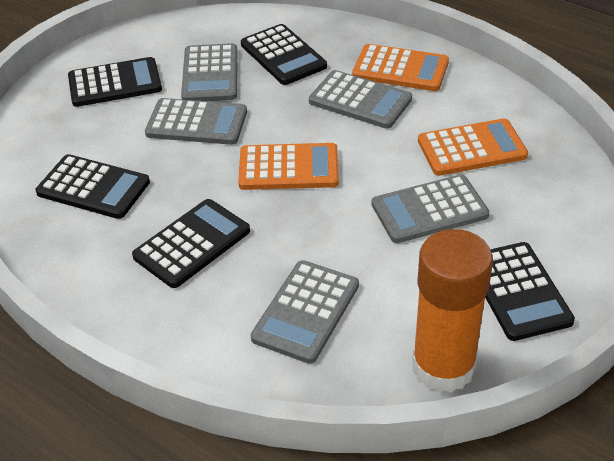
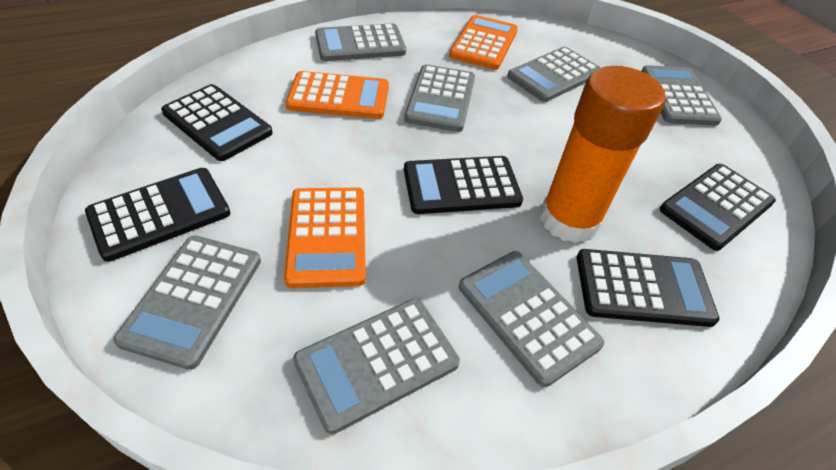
grey calculator: [145,98,247,145] [181,43,237,101] [251,260,359,364] [309,70,412,129] [372,175,489,243] = 5 -> [113,235,261,370] [293,298,460,434] [315,23,406,61] [404,64,475,132] [459,251,604,387] [507,47,600,102] [642,65,722,126] = 7

